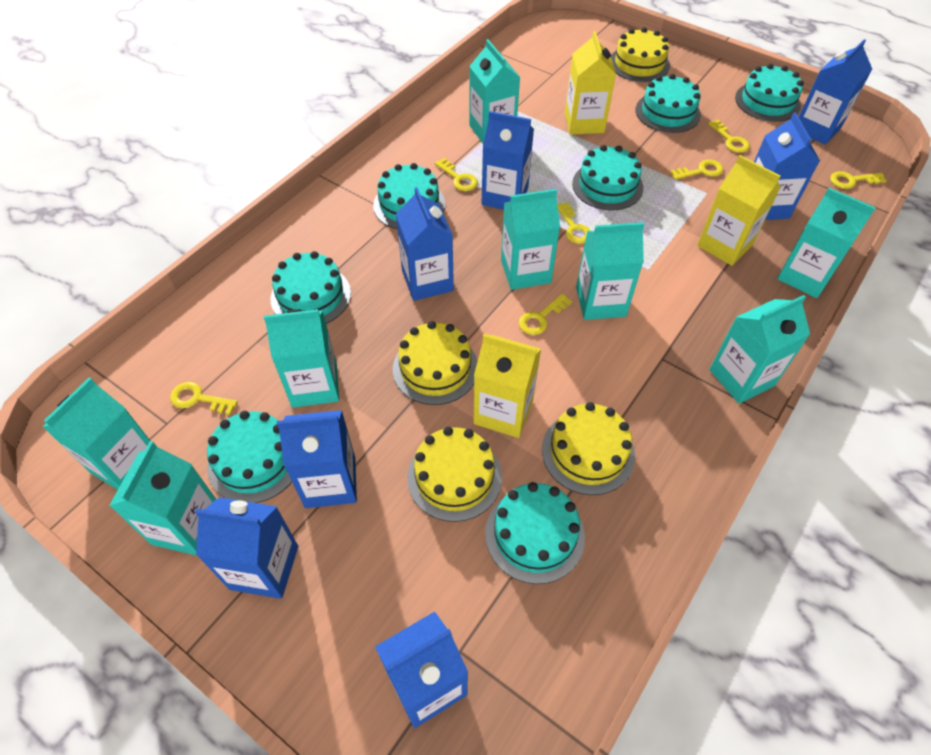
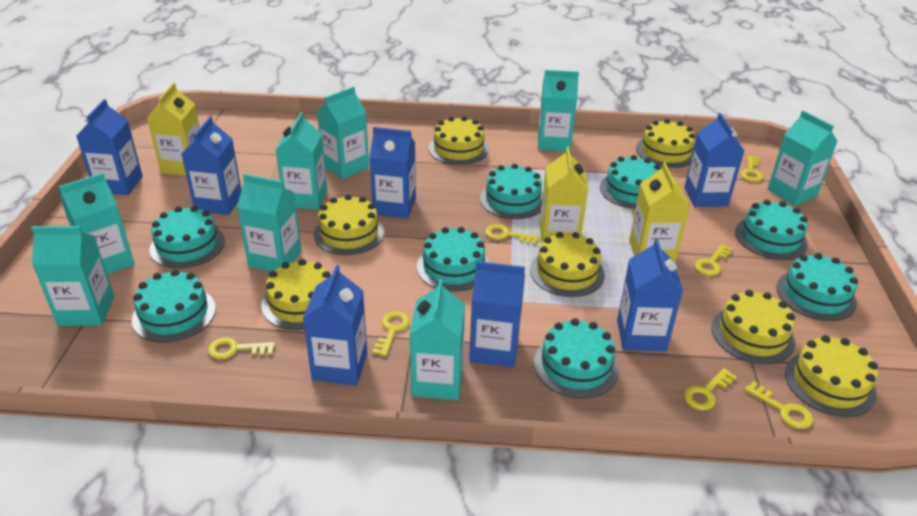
turquoise cake: [207,411,292,503] [271,251,351,324] [373,163,445,229] [485,482,585,584] [572,145,643,210] [636,74,701,133] [735,63,804,122] = 7 -> [132,269,216,343] [150,206,225,269] [417,227,490,292] [480,164,543,219] [534,318,619,398] [600,155,661,209] [735,200,808,260] [776,253,858,321] = 8
yellow cake: [393,321,478,405] [407,427,502,522] [542,402,635,495] [611,27,670,82] = 4 -> [261,259,331,330] [314,194,384,255] [429,116,489,165] [530,232,605,297] [636,119,695,168] [711,290,795,364] [785,335,878,417] = 7

